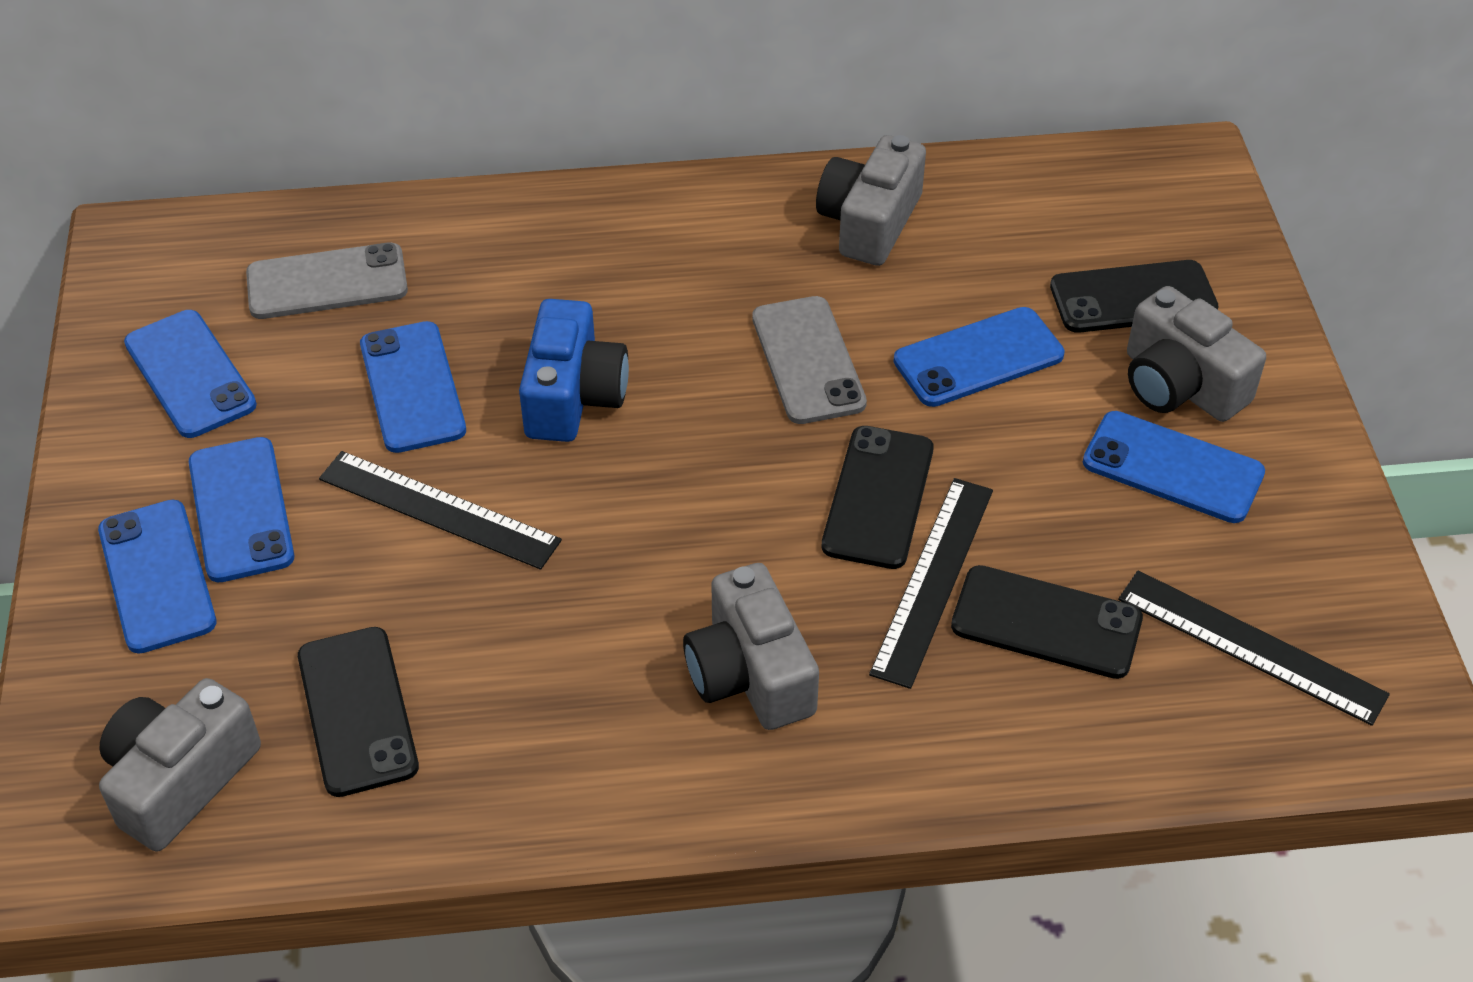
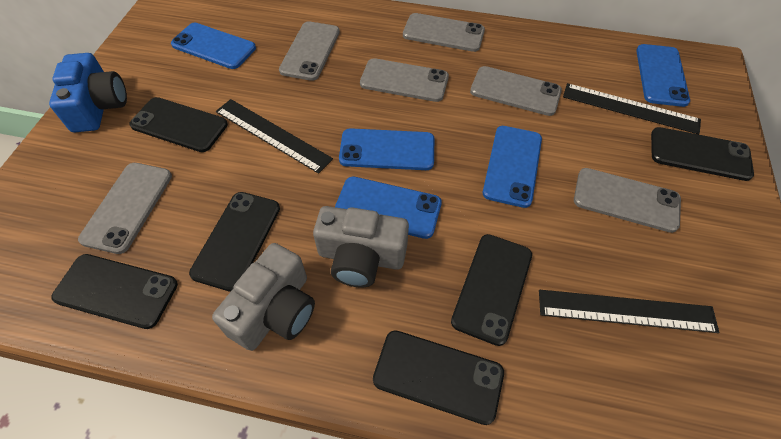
black phone: [298,627,419,797] [822,426,934,569] [951,565,1143,679] [1050,260,1219,333] = 4 -> [52,254,178,329] [129,97,228,152] [189,192,280,292] [373,330,504,425] [451,234,532,346] [651,127,754,181] = 6
blue phone: [98,500,216,653] [124,310,257,438] [189,437,294,582] [360,321,466,453] [893,307,1065,407] [1083,411,1265,523] = 6 -> [171,23,256,69] [335,176,442,239] [339,128,434,170] [483,126,542,208] [636,44,690,107] = 5
grey camera: [99,678,261,852] [683,563,819,730] [816,135,926,266] [1127,286,1266,422] = 4 -> [212,243,315,351] [313,206,409,287] = 2
grey phone: [246,243,408,319] [752,296,867,424] = 2 -> [78,163,172,254] [279,21,340,81] [360,58,449,102] [403,13,485,52] [470,66,562,116] [574,168,681,233] = 6

